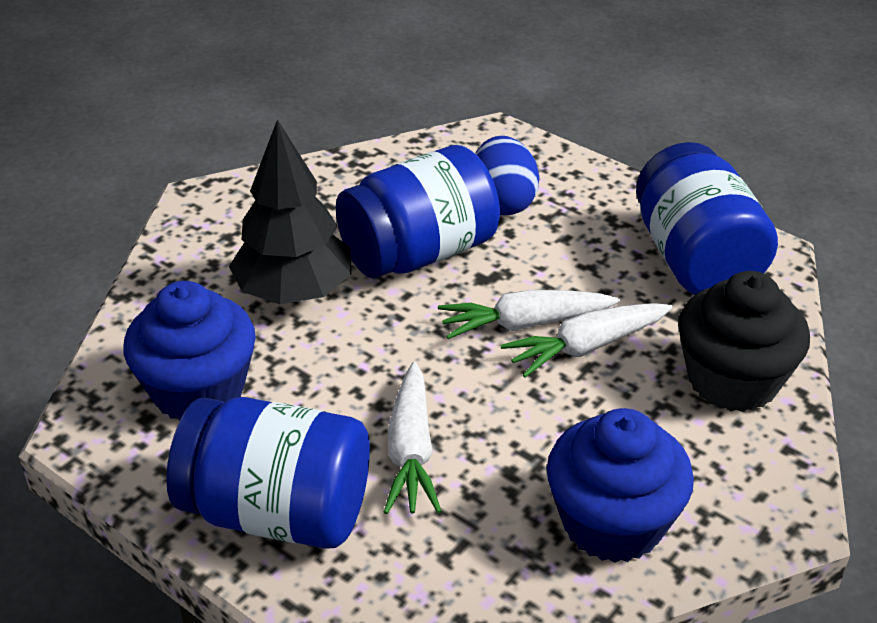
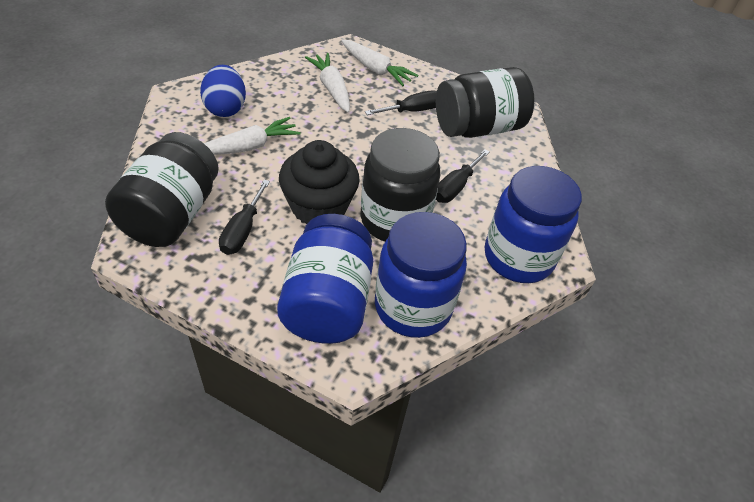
black jar: none = 0 -> [105,132,219,247] [360,128,440,242] [436,67,535,138] = 3
black screwdriver: none = 0 -> [219,180,270,255] [365,90,437,115] [436,149,490,203] = 3
black tree: [229,119,351,304] = 1 -> none = 0
blue cupcake: [124,281,256,420] [547,408,694,563] = 2 -> none = 0

